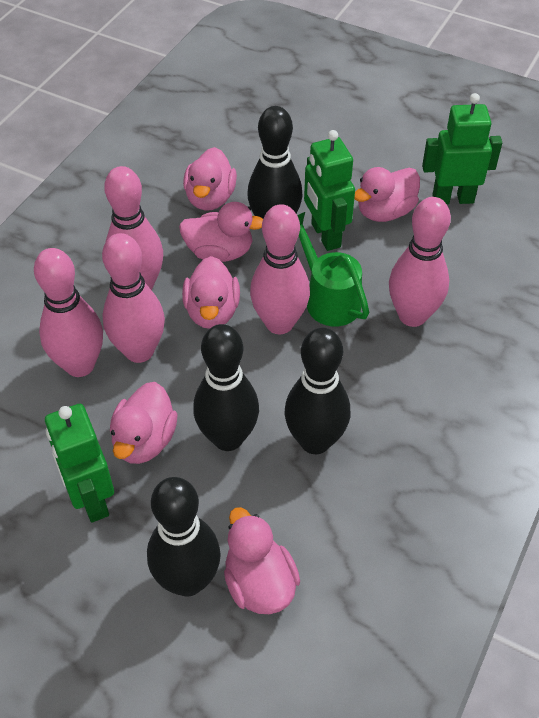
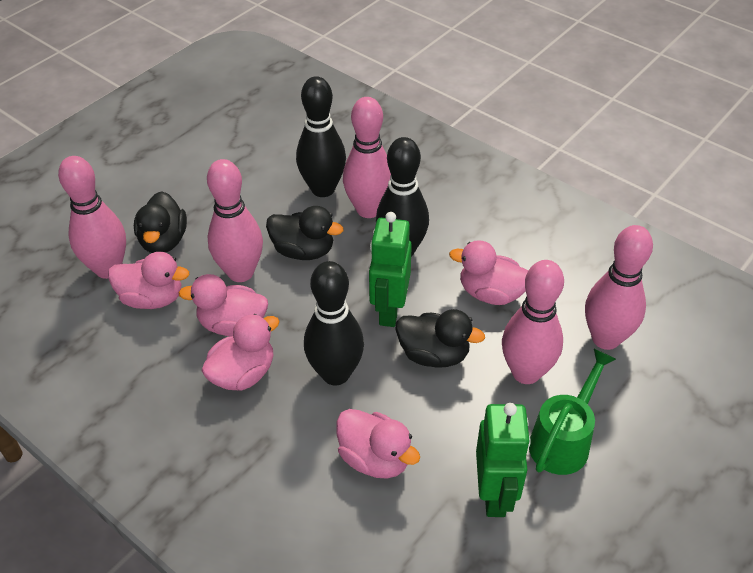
black bowling pin: [147,477,221,597] [193,324,259,451] [247,106,303,218] [284,327,350,454] = 4 -> [296,76,346,197] [304,261,364,386] [376,137,429,257] = 3
black duck: none = 0 -> [134,191,187,253] [266,206,344,260] [396,309,485,368] = 3
green robot: [45,404,114,522] [304,130,355,251] [422,93,502,204] = 3 -> [369,212,412,327] [476,403,531,517] = 2
pink duck: [110,382,178,464] [179,202,263,262] [182,256,240,329] [183,147,237,211] [224,507,300,614] [354,167,420,222] = 6 -> [108,252,189,309] [179,274,268,336] [201,314,280,390] [336,409,420,479] [449,240,528,305] = 5

